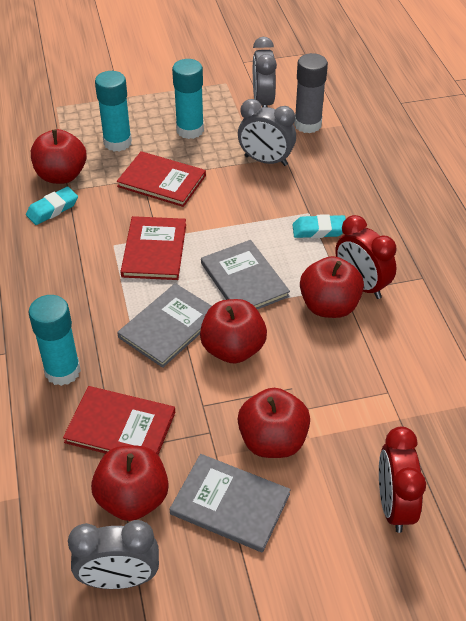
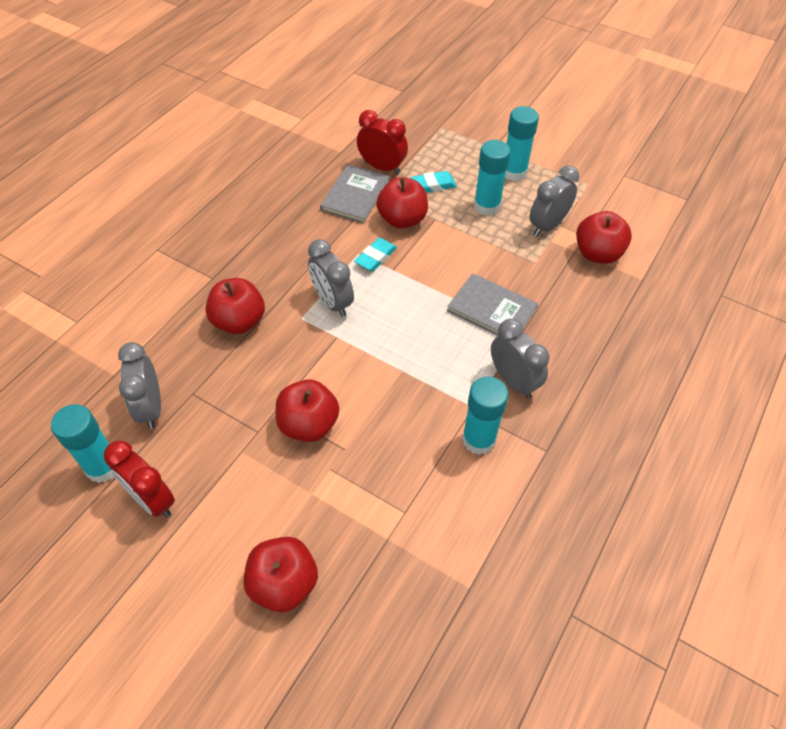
grey book: [117,283,212,368] [170,454,290,553] [201,240,290,309] = 3 -> [320,164,389,223] [447,273,538,336] = 2
grey clock: [68,520,159,589] [238,99,296,166] [253,37,277,107] = 3 -> [118,342,161,429] [308,239,354,317] [491,319,549,398] [530,166,579,236] = 4
grey glue stick: [294,53,328,133] = 1 -> none = 0
red book: [63,386,175,455] [117,151,206,207] [120,216,186,280] = 3 -> none = 0
turquoise glue stick: [29,295,81,386] [95,71,132,152] [172,59,204,139] = 3 -> [51,404,114,483] [462,377,508,455] [474,140,511,216] [505,106,539,181] = 4

